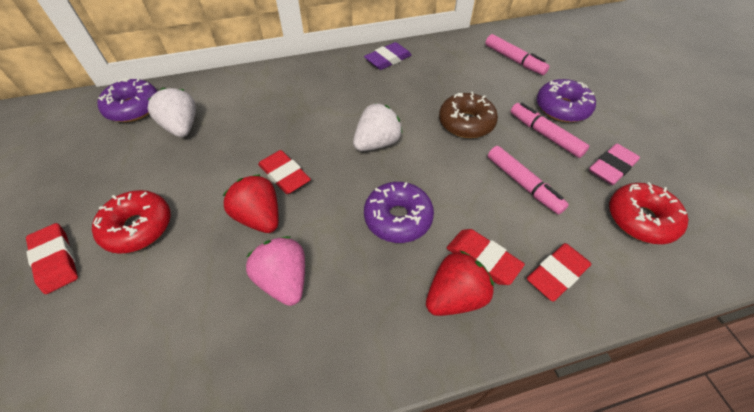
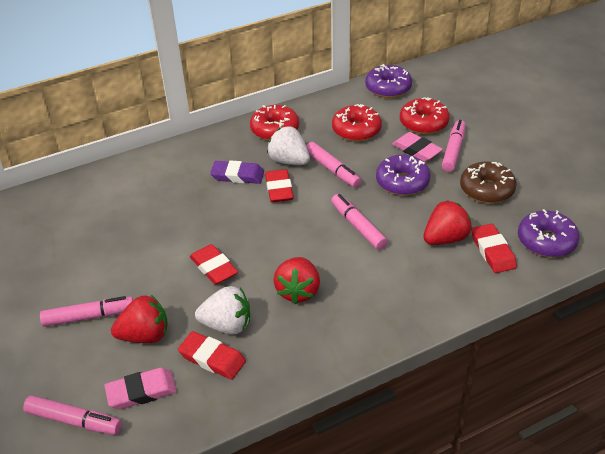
pink eraser: [589,144,640,185] = 1 -> [104,368,177,409] [392,132,443,162] = 2
pink marker: [485,34,550,75] [488,146,569,215] [510,103,589,158] = 3 -> [23,396,122,435] [40,296,133,327] [306,142,361,188] [331,194,388,250] [442,120,466,172] = 5
pink strawberry: [246,236,305,306] = 1 -> none = 0
red donut: [92,190,171,254] [609,182,688,244] = 2 -> [250,105,299,140] [332,104,382,141] [400,97,450,134] = 3
red strawberry: [223,174,279,233] [426,250,494,316] = 2 -> [111,295,168,343] [273,257,320,304] [423,200,472,245] = 3

